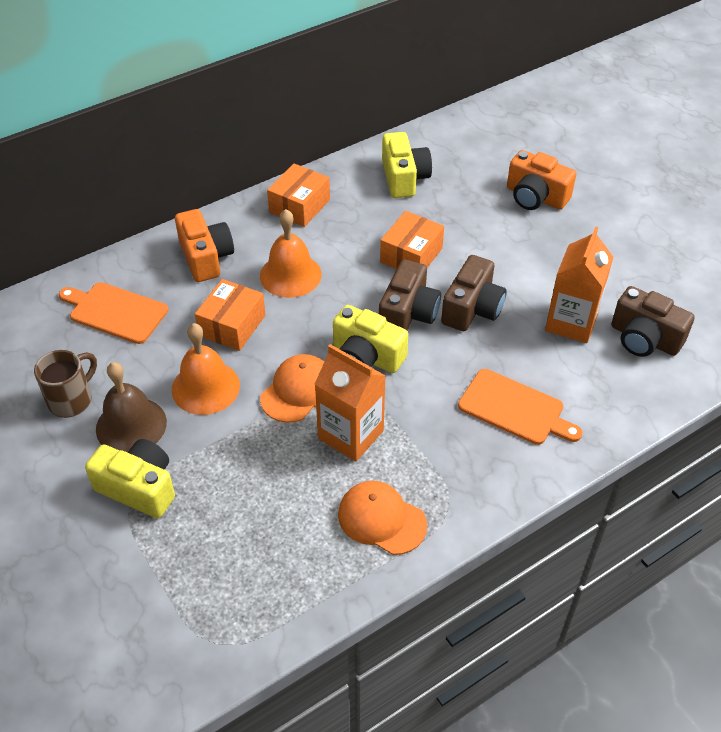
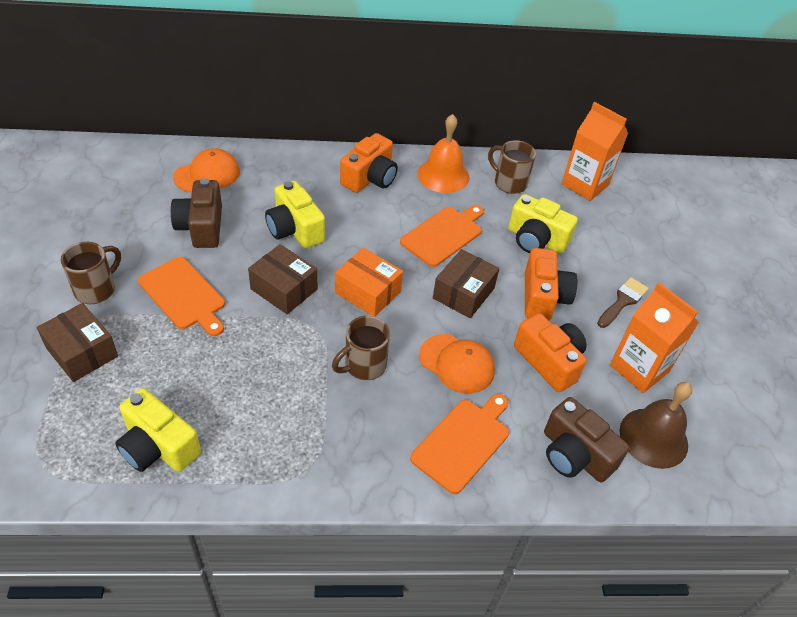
brown box: none = 0 -> [37,303,118,382] [248,244,318,314] [433,249,499,318] = 3
brown brush: none = 0 -> [597,277,649,328] = 1
brown camera: [379,259,441,330] [441,255,507,331] [611,286,695,357] = 3 -> [171,178,222,248] [544,397,629,482] = 2
brown mug: [34,350,97,418] = 1 -> [61,242,121,304] [332,316,390,380] [488,140,536,194] = 3
orange bell: [172,323,240,415] [260,209,322,298] = 2 -> [418,114,470,193] = 1
orange box: [195,279,266,351] [267,163,330,227] [380,211,444,269] = 3 -> [335,248,403,317] = 1
orange camera: [175,209,234,282] [507,150,576,210] = 2 -> [340,133,398,193] [514,313,587,392] [525,248,577,320] = 3
orange cutting board: [59,282,168,344] [458,369,583,445] = 2 -> [138,257,225,336] [400,205,484,267] [410,394,509,494] = 3

